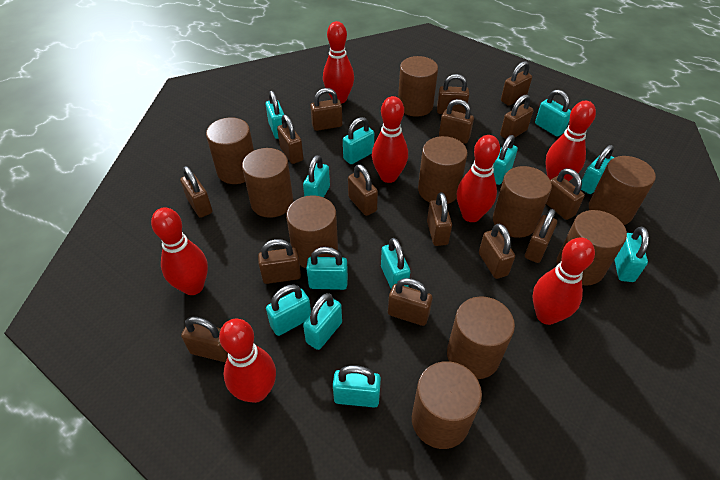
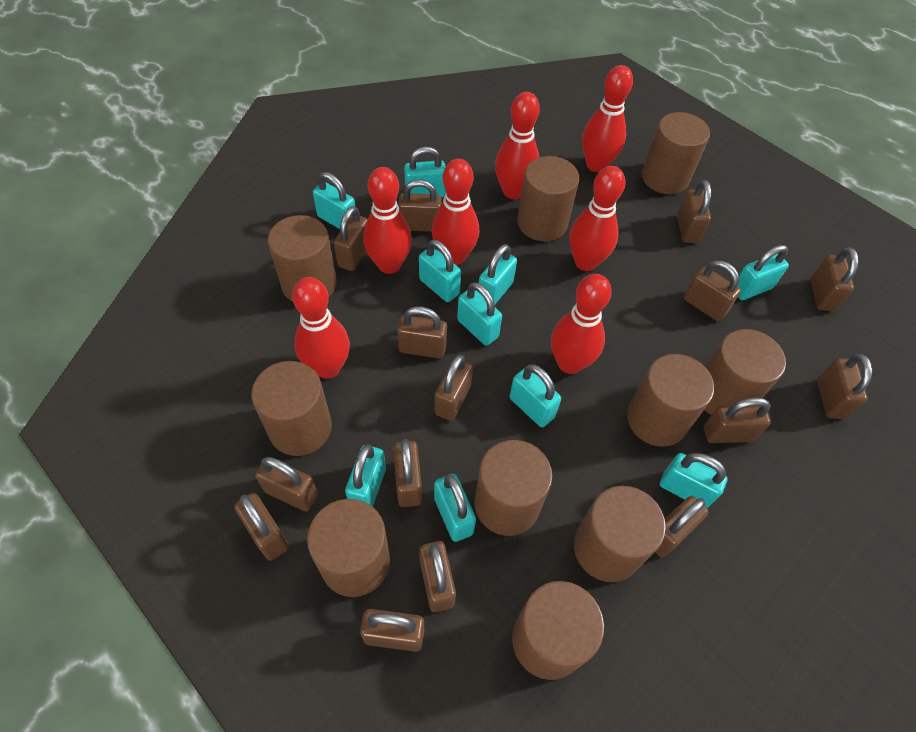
turquoise padlock: [265,91,284,139] [266,284,311,336] [303,155,330,197] [303,293,342,350] [306,247,348,290] [333,365,381,407] [343,117,374,164] [381,238,410,289] [493,135,518,185] [535,90,571,137] [581,145,614,194] [614,227,649,282] = 12 -> [313,172,355,229] [345,444,386,507] [404,147,446,197] [419,240,461,302] [434,474,476,542] [457,282,502,346] [479,244,517,304] [510,364,561,427] [660,453,728,508] [737,245,789,300] = 10

